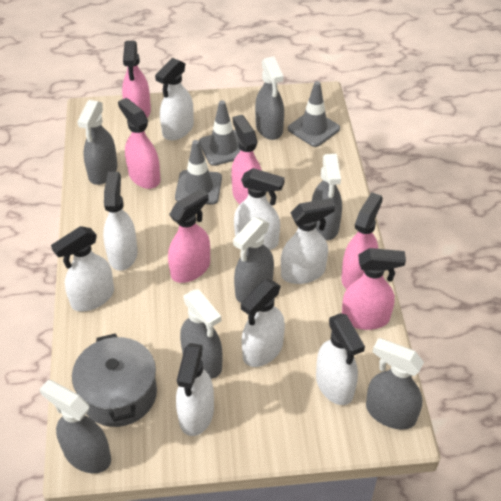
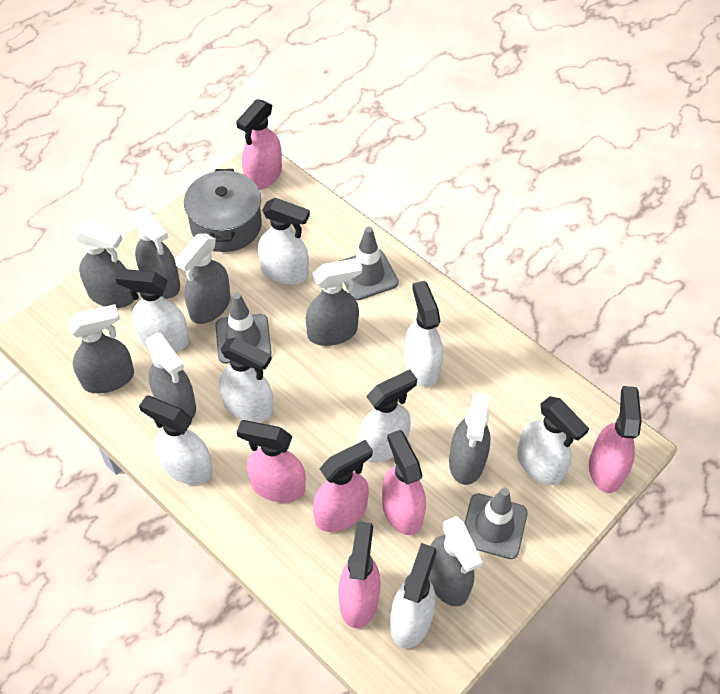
grey spray bottle: [39,380,111,473] [77,100,118,185] [180,289,223,379] [233,217,274,303] [255,56,284,140] [312,154,342,240] [366,338,424,430] = 7 -> [67,304,134,393] [74,222,134,308] [132,207,180,298] [146,332,196,419] [175,234,230,324] [306,258,362,346] [428,516,483,607] [449,393,490,485] = 8

